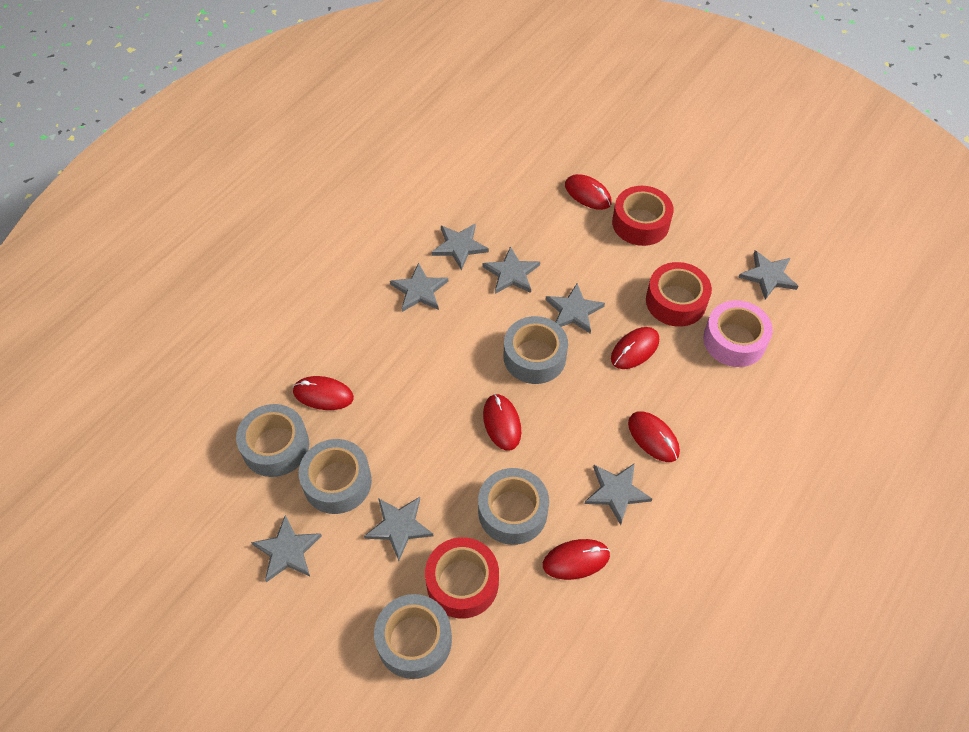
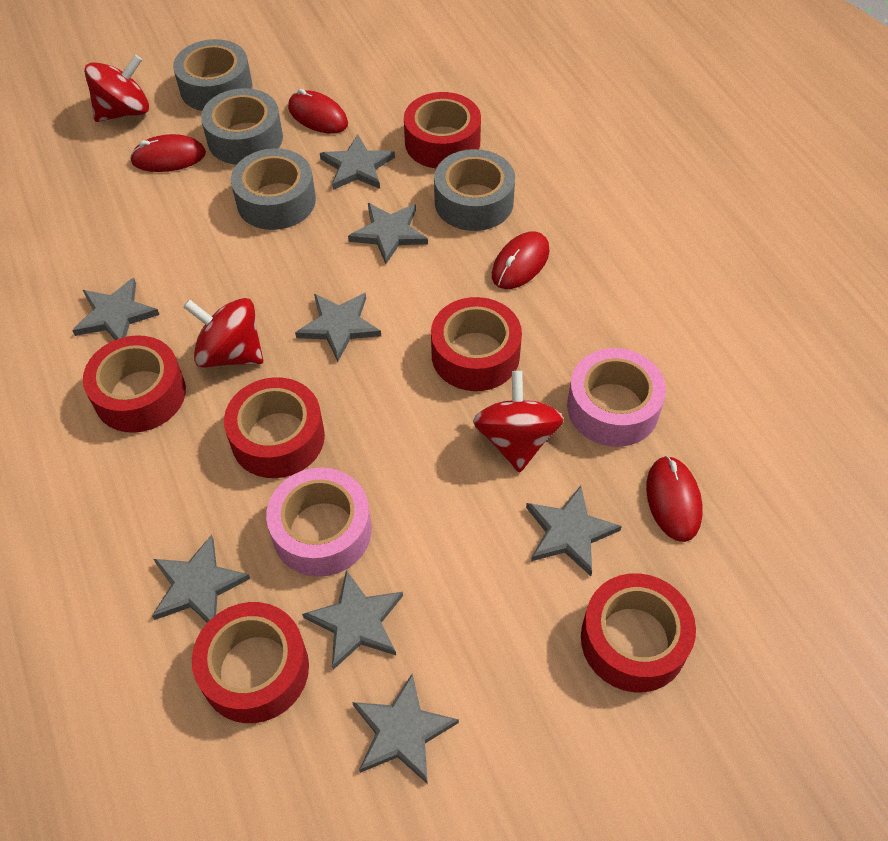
grey tape: [236,404,309,477] [299,439,372,514] [374,594,452,679] [478,468,549,545] [504,316,568,384] = 5 -> [173,39,253,111] [201,88,283,165] [231,148,316,230] [434,149,515,231] = 4
pink tape: [703,300,773,367] = 1 -> [266,468,372,577] [567,348,666,447] = 2
red mouse: [293,376,354,410] [483,394,521,450] [543,539,610,580] [565,174,612,210] [611,327,659,369] [628,411,680,462] = 6 -> [130,134,206,172] [288,89,348,134] [492,231,550,289] [646,456,703,542] = 4
red spinning top: none = 0 -> [84,55,149,122] [183,298,263,368] [473,371,564,473] = 3
red tape: [425,537,499,618] [612,186,674,246] [646,262,712,327] = 3 -> [83,335,186,433] [192,602,309,723] [224,377,325,478] [404,92,481,168] [431,297,522,391] [581,573,696,692] = 6

